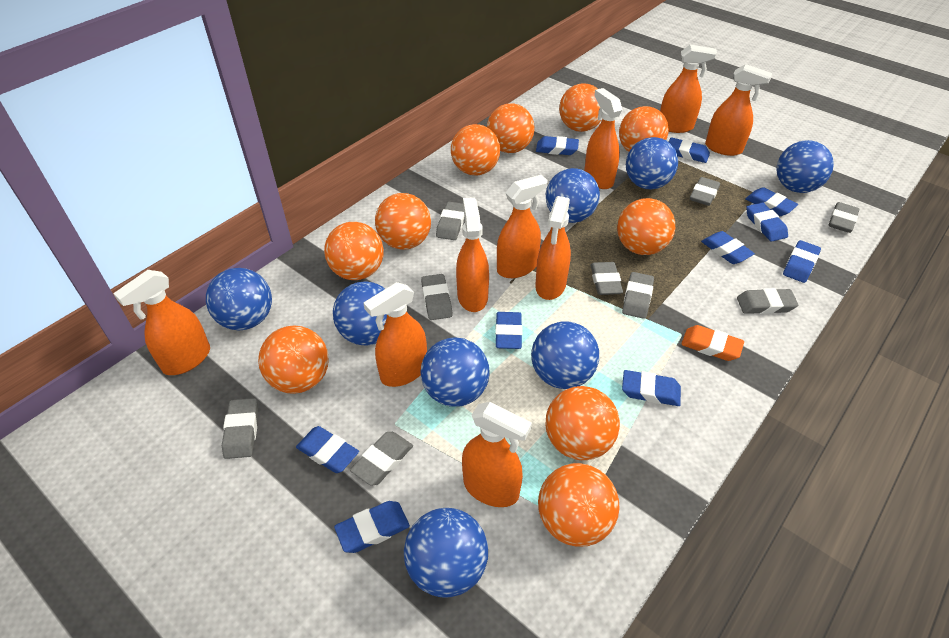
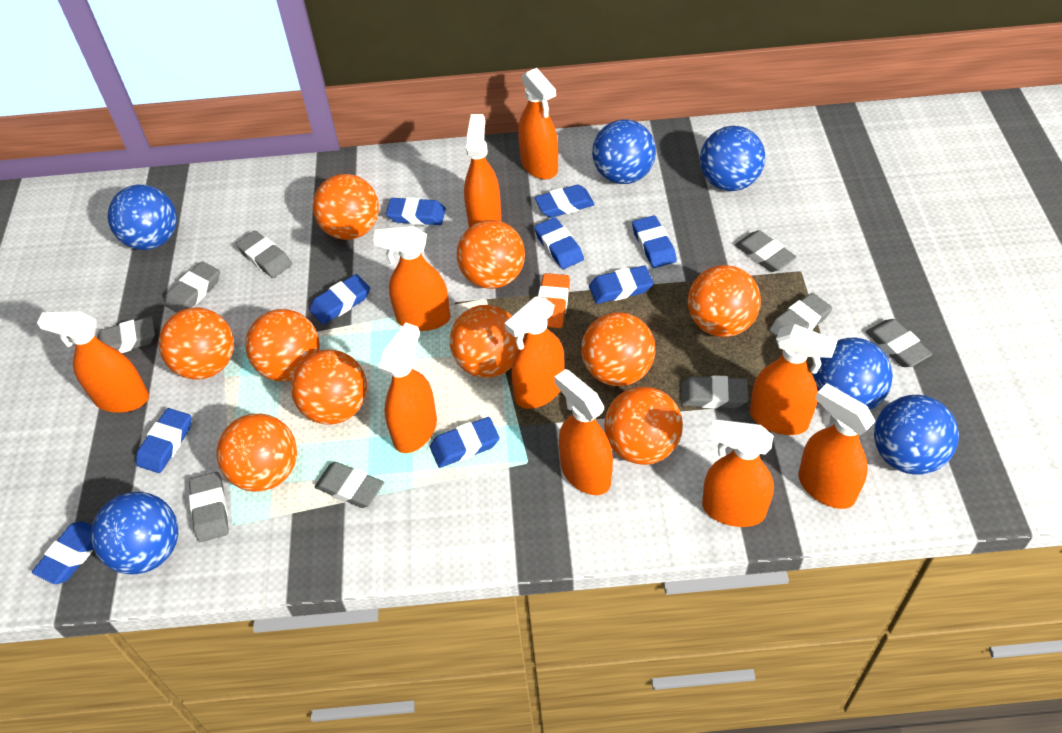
blue ball: [206,268,272,330] [333,281,387,345] [404,508,488,598] [420,337,490,407] [531,322,599,389] [546,168,600,223] [626,137,678,189] [776,140,834,193] = 8 -> [91,492,178,575] [108,185,177,250] [592,119,656,184] [700,126,765,191] [813,338,893,410] [874,395,959,475] = 6
blue eraser: [296,426,359,473] [334,501,410,553] [495,312,522,349] [536,136,579,155] [622,370,681,406] [669,138,710,163] [701,231,755,264] [745,187,798,216] [746,202,788,242] [783,240,821,283] = 10 -> [32,521,93,584] [136,408,191,473] [309,274,370,325] [386,197,446,225] [430,417,500,468] [534,217,584,269] [535,185,595,218] [589,266,653,304] [632,215,677,268] = 9
orange spray bottle: [113,270,210,375] [364,282,427,387] [456,197,489,312] [462,402,532,507] [497,175,548,278] [535,196,571,300] [584,88,622,189] [660,45,717,133] [705,64,773,156] = 9 -> [37,311,149,413] [373,226,450,331] [379,323,437,453] [464,114,502,227] [505,296,564,409] [518,68,558,180] [554,369,613,495] [702,419,774,527] [750,324,837,435] [798,383,875,509] = 10

